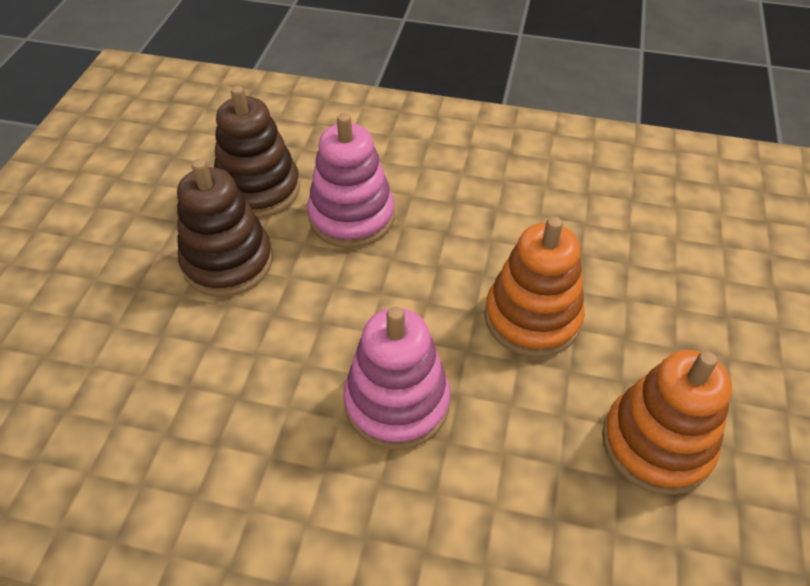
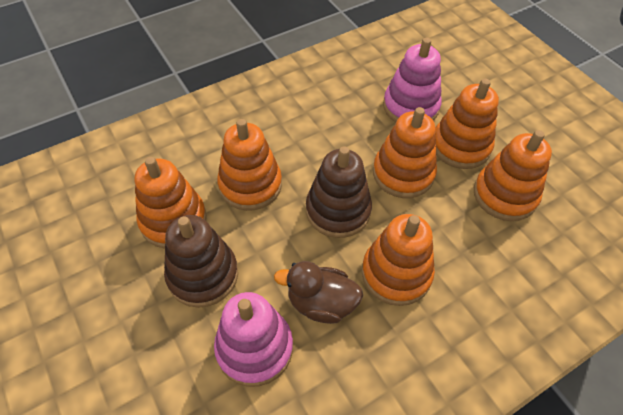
brown duck: none = 0 -> [274,261,363,324] = 1
orange stacking toy: [485,217,585,357] [602,350,732,495] = 2 -> [135,157,207,249] [217,119,282,211] [362,214,435,306] [373,107,437,198] [435,78,499,169] [474,130,552,221] = 6

